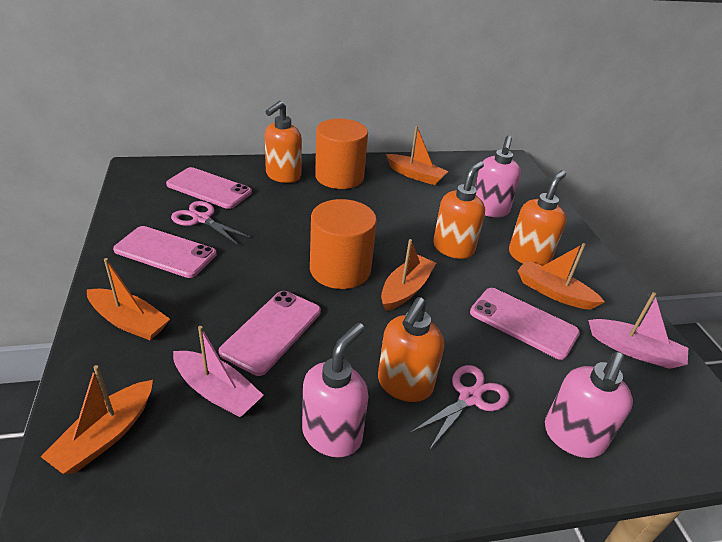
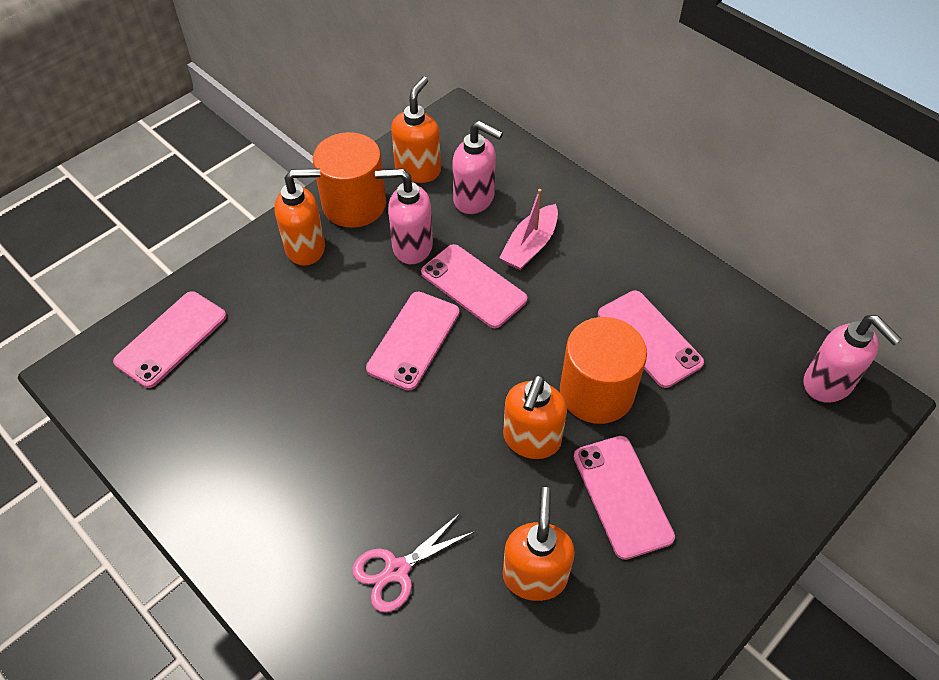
orange boat: [41,365,153,474] [87,258,170,340] [381,239,436,311] [386,126,449,185] [517,243,605,310] = 5 -> none = 0
pink boat: [173,326,264,417] [588,292,688,369] = 2 -> [499,189,558,270] = 1
pink phone: [113,226,216,278] [166,167,252,209] [219,291,321,376] [470,288,580,360] = 4 -> [113,291,227,388] [366,292,459,391] [421,244,527,328] [574,436,675,560] [598,291,704,388] = 5
pink scissors: [171,201,250,244] [410,365,510,450] = 2 -> [352,512,475,612] = 1

